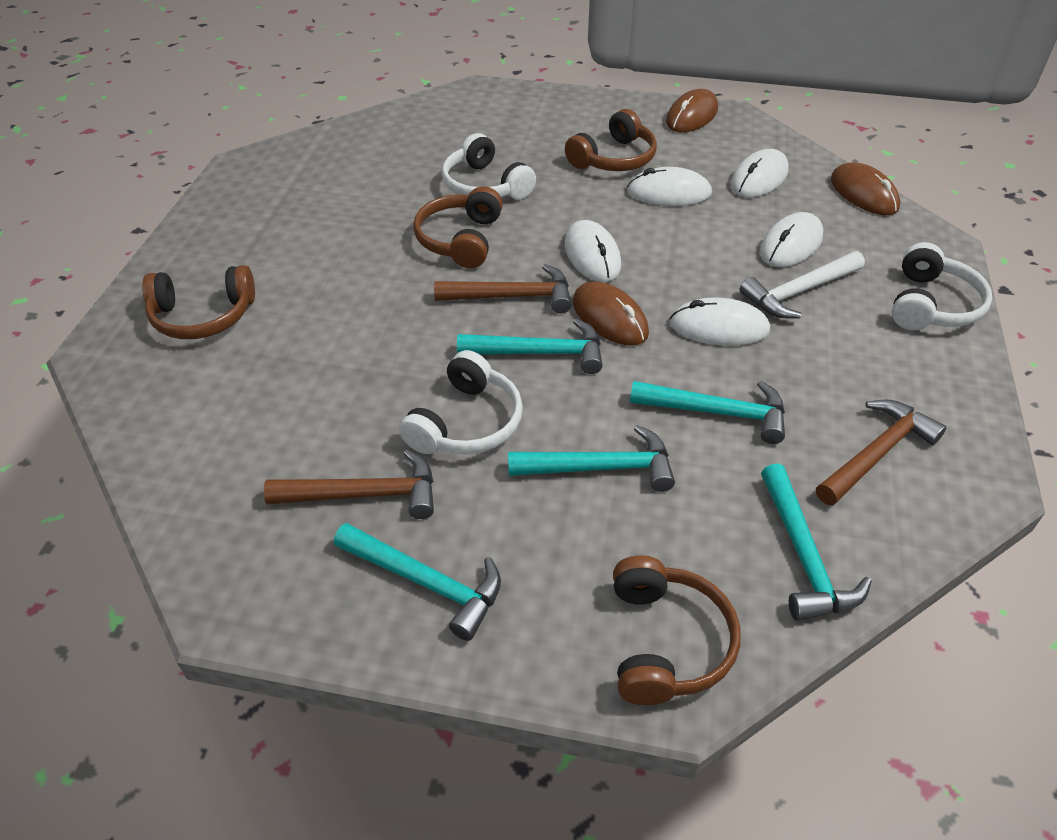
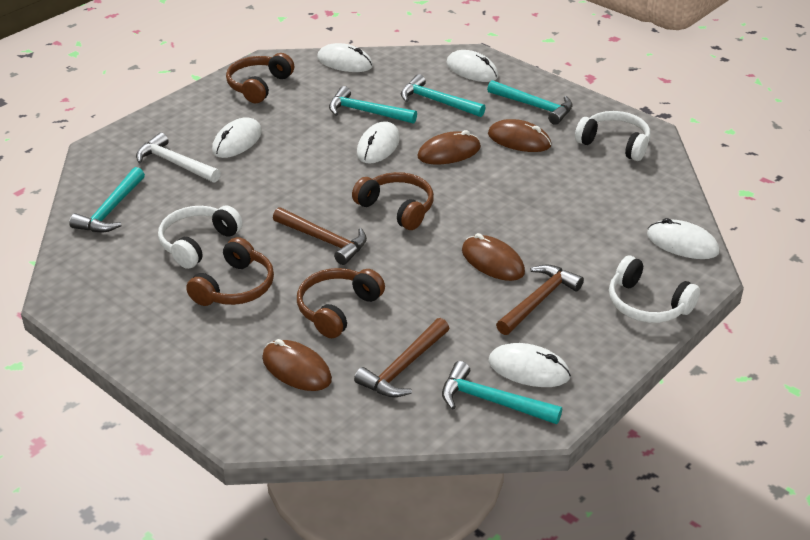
brown mouse: [573,282,649,345] [666,89,718,132] [831,162,900,215] = 3 -> [262,339,332,391] [417,130,481,164] [462,233,525,281] [488,119,551,152] = 4
white mouse: [565,220,621,282] [627,167,712,206] [669,297,770,346] [731,149,789,198] [760,212,823,267] = 5 -> [212,117,262,158] [317,43,373,72] [357,121,400,164] [446,50,498,82] [488,343,571,387] [647,218,720,259] = 6

